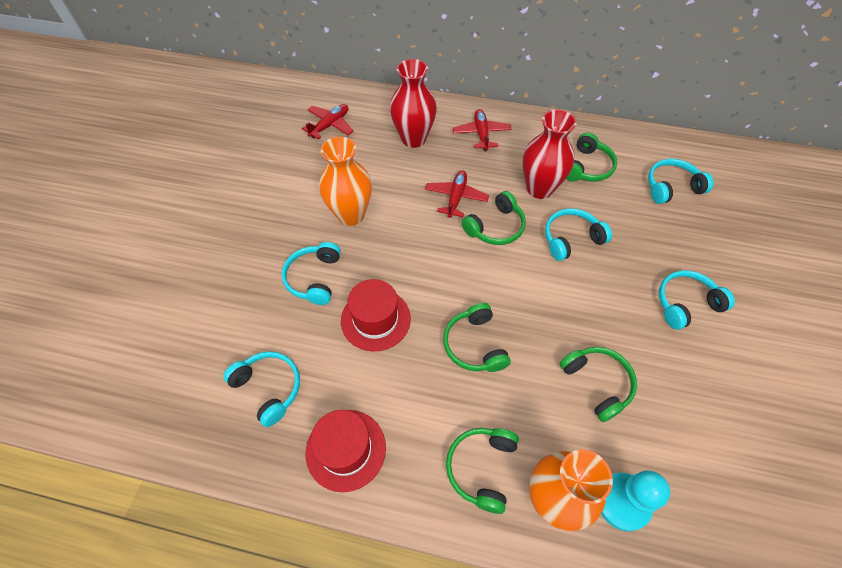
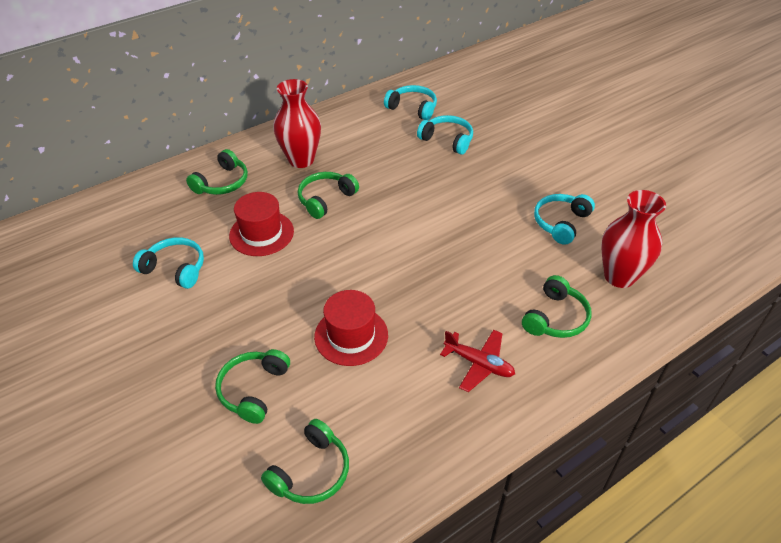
orange vase: [319,137,372,226] [529,450,613,531] = 2 -> none = 0
red plane: [302,104,353,140] [425,170,489,218] [453,109,512,151] = 3 -> [440,329,515,392] = 1
turquoise headphones: [223,351,300,427] [282,242,341,305] [545,208,612,261] [648,159,713,204] [659,271,735,330] = 5 -> [133,237,204,289] [384,85,437,121] [417,115,473,155] [534,194,595,245] = 4
turquoise pawn: [601,471,670,531] = 1 -> none = 0

